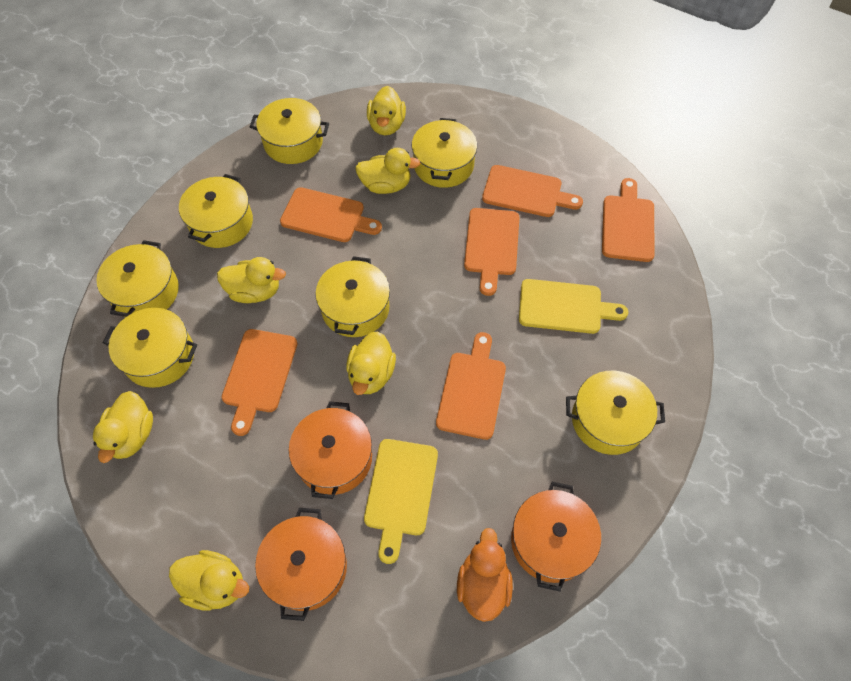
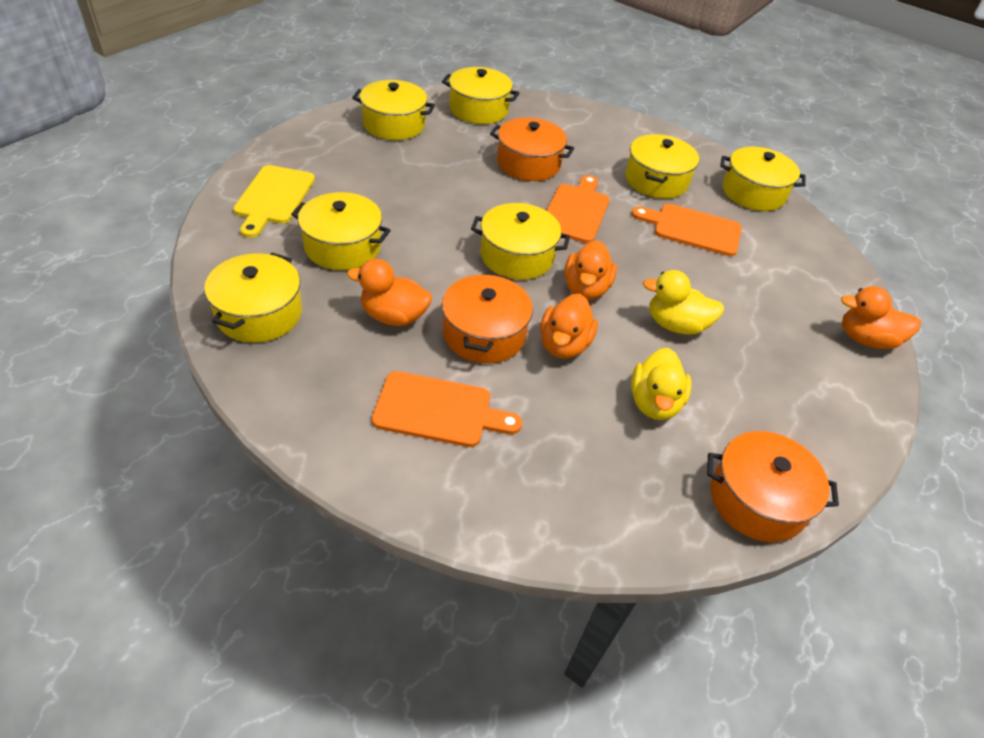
orange cutting board: [221,329,297,436] [280,187,382,242] [436,332,506,440] [464,208,519,296] [482,165,583,217] [602,178,655,262] = 6 -> [372,371,522,447] [546,175,610,243] [631,204,742,256] = 3
orange duck: [457,528,513,622] = 1 -> [347,259,432,326] [540,294,598,359] [564,240,617,300] [841,286,921,349] = 4
yellow cutting board: [364,439,438,564] [519,279,628,334] = 2 -> [233,165,315,238] = 1
yellow duck: [93,391,153,463] [169,550,249,611] [217,257,286,303] [346,331,396,395] [355,148,420,194] [367,86,406,135] = 6 -> [631,348,691,420] [643,270,724,335] = 2

